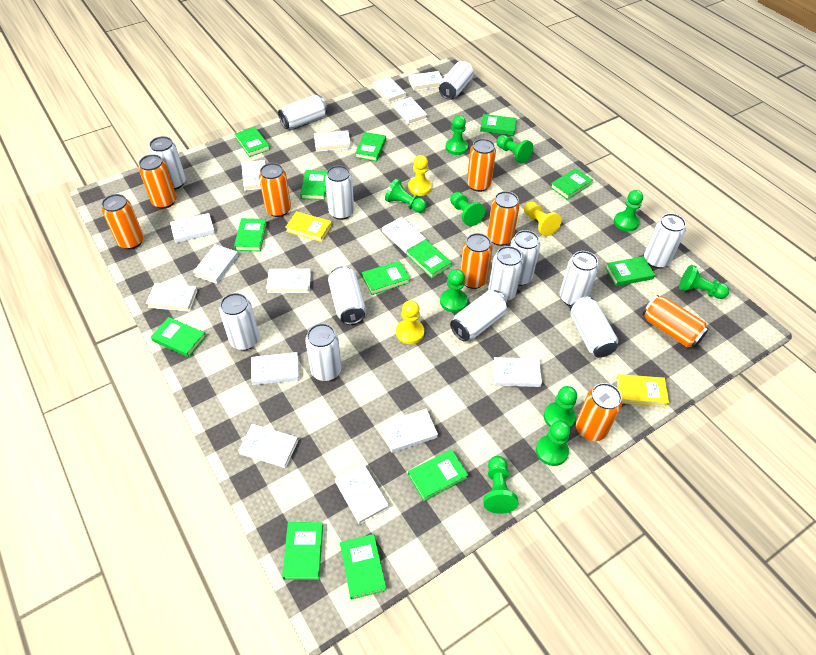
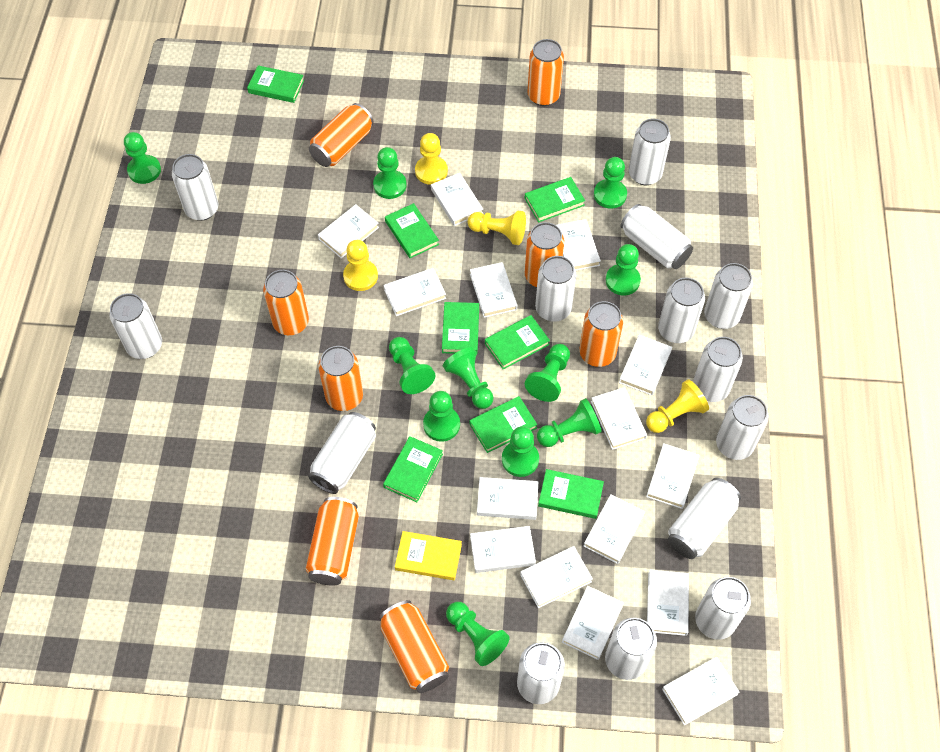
green book: [151,317,206,357] [234,218,267,251] [235,127,270,157] [282,522,323,580] [300,170,327,200] [340,534,386,600] [355,132,386,161] [362,261,410,295] [406,240,452,278] [408,449,468,501] [480,114,516,135] [550,168,593,200] [605,256,655,286] = 13 -> [247,65,304,103] [383,436,443,502] [385,203,439,258] [442,302,479,354] [470,396,537,453] [485,315,550,369] [525,177,585,222] [538,469,604,519] = 8
green pawn: [385,179,426,213] [440,269,468,312] [446,115,468,155] [450,192,485,226] [483,456,518,514] [496,135,533,164] [536,420,570,466] [544,386,577,428] [614,190,643,231] [679,265,729,299] = 10 -> [124,132,161,184] [373,147,406,199] [389,337,435,394] [423,391,460,442] [443,347,494,409] [446,602,510,666] [502,426,539,477] [525,344,570,402] [537,398,602,447] [594,157,627,209] [606,244,641,295] = 11
white can: [149,136,186,190] [219,293,259,350] [278,95,327,129] [305,324,342,381] [325,165,354,220] [328,266,366,325] [439,61,474,99] [450,290,508,342] [488,246,523,301] [510,230,540,286] [560,251,599,306] [570,296,618,358] [644,213,686,268] = 13 -> [109,293,162,359] [172,154,218,221] [308,412,376,494] [517,642,565,704] [535,256,576,322] [605,618,657,680] [620,204,693,269] [629,119,671,185] [658,278,705,343] [668,478,741,559] [693,337,743,402] [695,577,751,640] [704,263,753,329] [716,395,769,460] = 14
yellow book: [285,211,332,242] [616,374,669,407] = 2 -> [395,531,462,580] = 1
yellow pawn: [396,300,424,344] [408,155,432,196] [524,201,562,236] = 3 -> [343,240,378,291] [415,133,448,185] [467,211,526,245] [646,379,709,433] = 4

